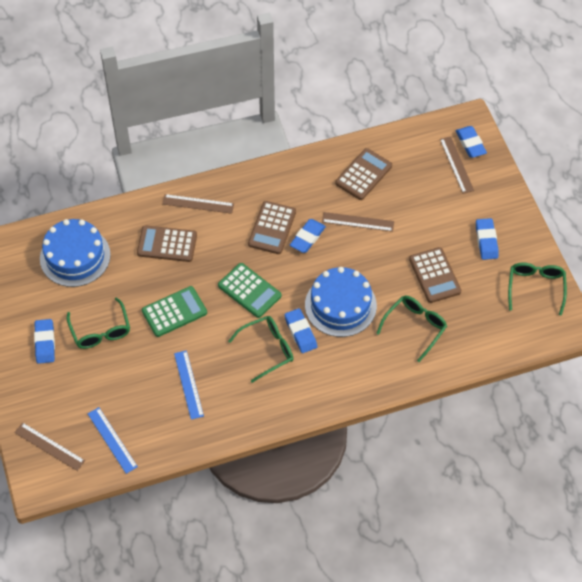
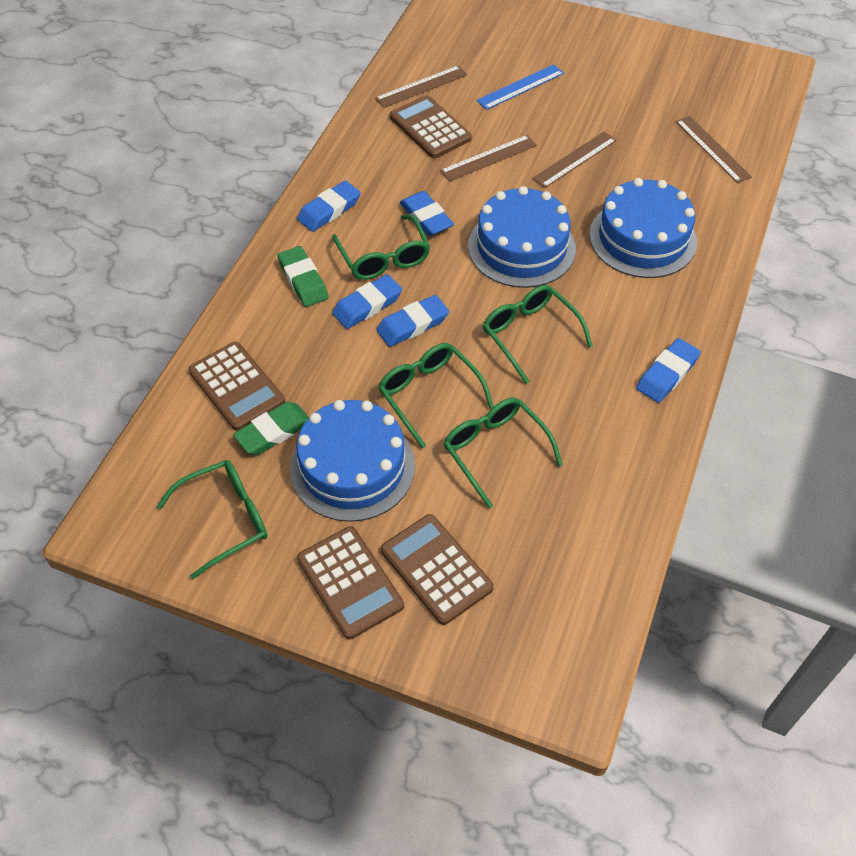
blue cake: [40,219,111,287] [305,267,377,337] = 2 -> [290,400,415,522] [468,186,576,288] [590,178,697,278] = 3
blue ruler: [88,407,138,474] [174,350,204,420] = 2 -> [476,64,564,110] = 1
green calculator: [142,286,207,337] [218,263,281,318] = 2 -> none = 0
green eraser: none = 0 -> [233,402,309,455] [278,246,329,307] = 2
green glasses: [67,297,130,349] [228,316,293,383] [376,296,447,362] [508,263,567,315] = 4 -> [157,460,267,579] [332,215,430,280] [378,343,494,448] [443,397,563,508] [483,285,593,384] = 5

